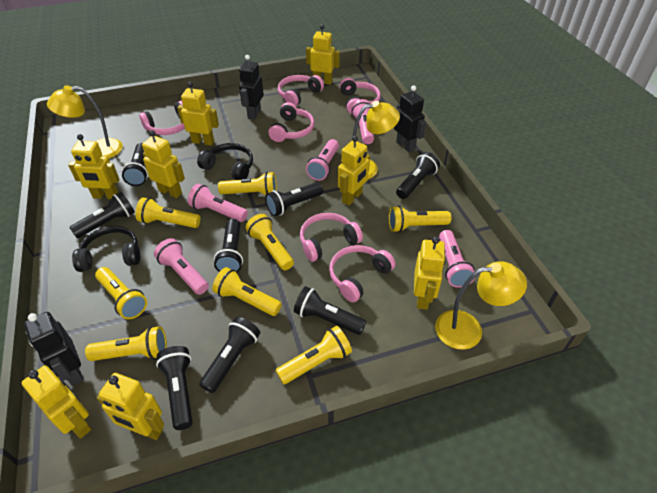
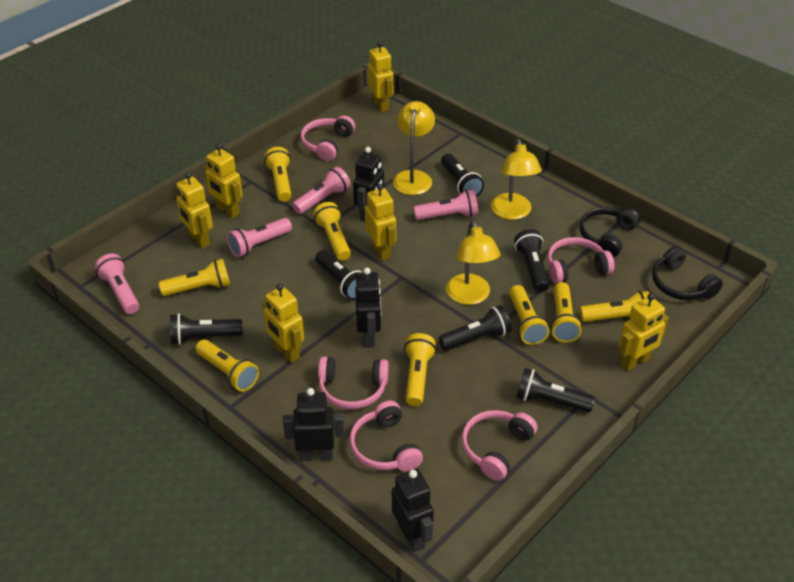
black flashlight: [69,192,135,238] [122,143,148,186] [156,346,193,430] [200,317,260,393] [214,219,243,273] [265,182,323,217] [294,286,366,335] [396,152,440,199] = 8 -> [170,313,242,345] [315,250,363,300] [439,305,512,351] [441,154,484,197] [514,229,549,292] [516,368,595,412] = 6
black robot: [24,312,83,386] [239,55,264,120] [394,85,426,153] = 3 -> [283,388,344,461] [353,147,384,222] [355,268,381,347] [392,469,434,552] = 4
pink flashlight: [154,238,209,295] [188,184,248,222] [306,139,339,181] [352,99,374,144] [439,230,476,288] = 5 -> [95,253,139,314] [227,218,292,258] [292,166,351,214] [413,189,478,220] = 4
pink headphones: [139,101,185,135] [269,102,314,142] [278,75,324,106] [300,213,363,262] [329,245,396,302] [340,78,381,114] = 6 -> [300,116,355,161] [318,356,389,409] [349,401,423,471] [461,410,537,481] [547,237,615,284] = 5
yellow robot: [22,365,91,439] [68,134,119,199] [97,373,164,440] [142,130,185,198] [177,81,219,146] [306,24,340,85] [338,136,370,205] [414,237,446,310] = 8 -> [176,172,213,248] [204,144,243,218] [263,284,304,363] [365,184,396,261] [367,41,394,112] [619,293,669,371] = 6

